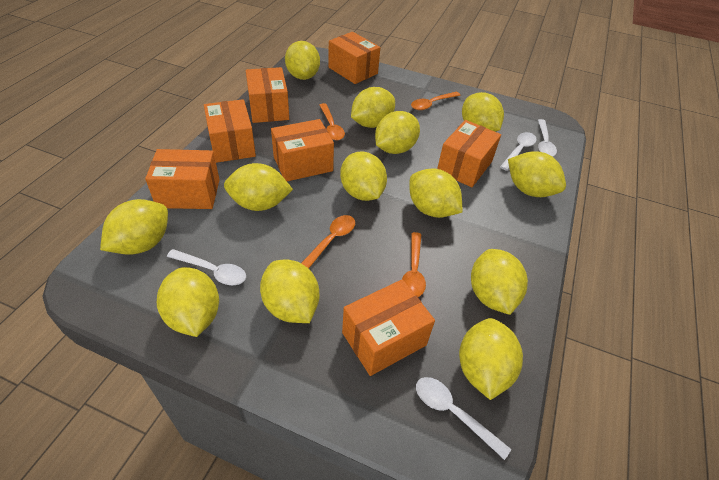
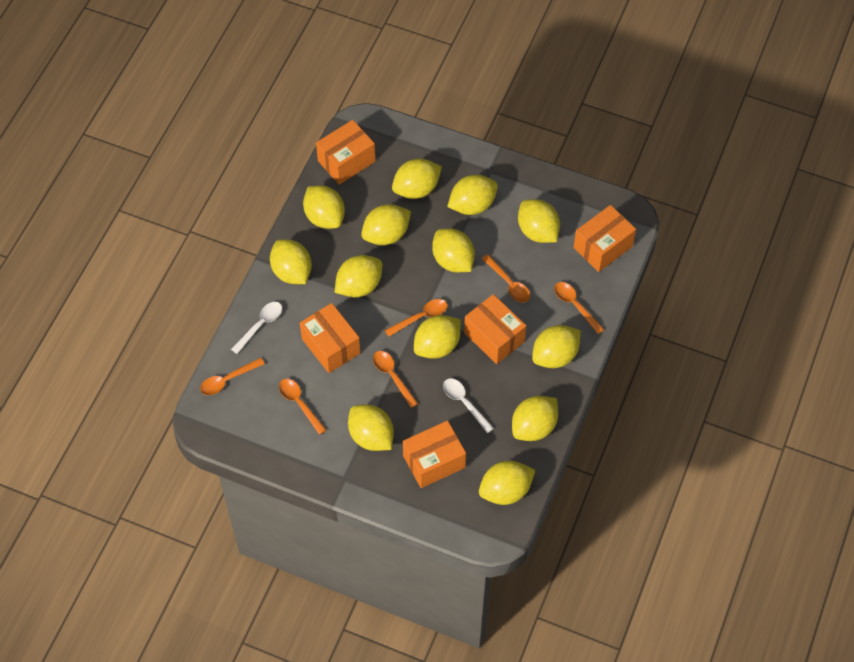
orange box: [145,149,220,209] [204,99,256,163] [246,67,289,123] [271,119,334,181] [328,32,380,84] [342,279,435,376] [437,120,501,187] = 7 -> [300,303,360,373] [316,120,375,184] [403,421,466,488] [464,294,526,364] [573,205,636,272] = 5
orange spoon: [301,215,355,269] [319,103,345,140] [402,232,426,297] [411,91,460,110] = 4 -> [200,358,265,395] [279,379,326,435] [373,351,418,408] [385,299,448,337] [482,254,530,303] [554,282,604,334] = 6
white spoon: [167,249,246,285] [416,377,511,460] [500,132,537,171] [538,119,557,157] = 4 -> [231,302,282,354] [443,378,494,433] = 2

